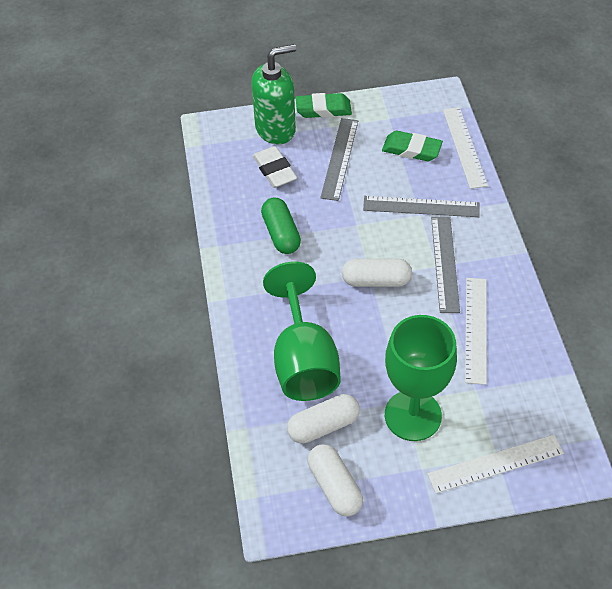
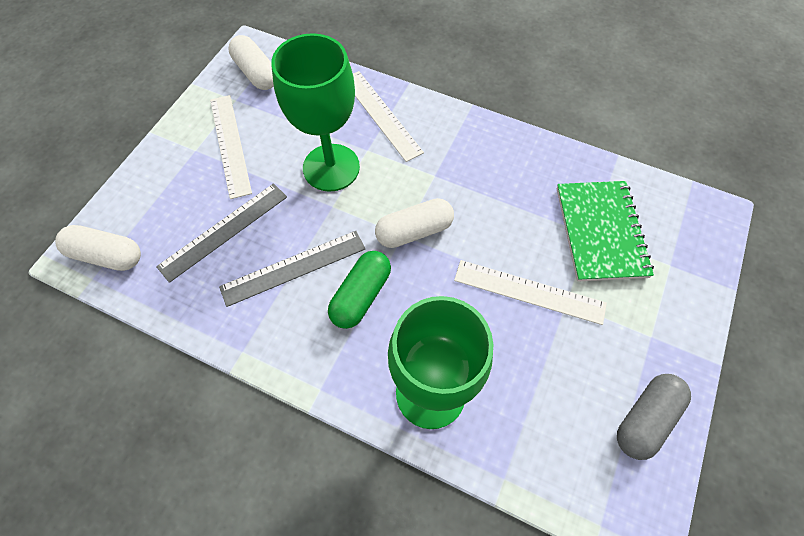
green eraser: [296,93,352,118] [382,131,443,161] = 2 -> none = 0
green notebook: none = 0 -> [557,181,654,282] = 1
green soap dispenser: [251,44,296,144] = 1 -> none = 0
grey capsule: none = 0 -> [617,374,691,460] = 1
grey ruler: [320,118,358,201] [363,196,480,217] [431,217,460,313] = 3 -> [156,183,287,283] [219,231,365,307] = 2
white eraser: [253,146,297,188] = 1 -> none = 0

